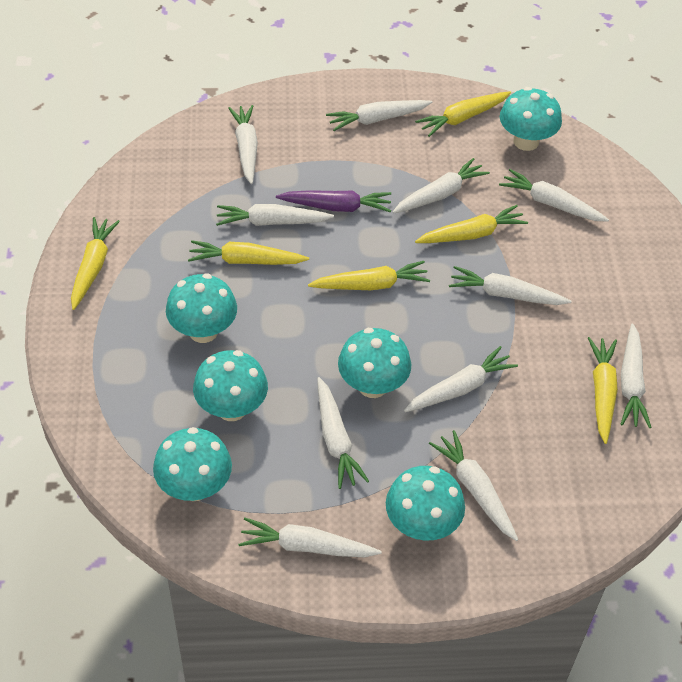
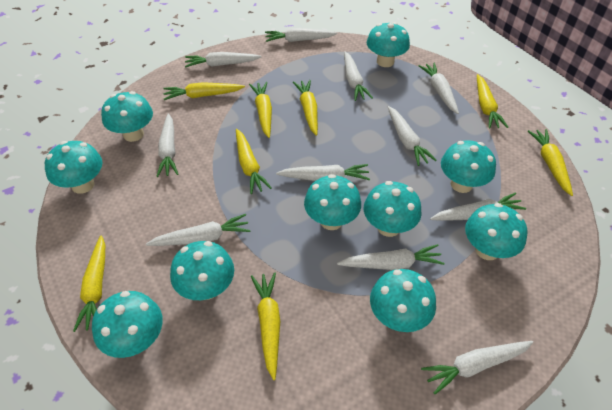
purple carrot: [276,190,391,212] = 1 -> none = 0
turquoise mushroom: [153,427,232,501] [166,274,237,343] [193,350,268,421] [338,328,411,398] [386,466,465,541] [500,87,562,151] = 6 -> [45,141,102,194] [92,291,163,358] [101,91,153,142] [170,241,234,300] [304,174,361,230] [364,181,422,237] [367,22,410,67] [370,269,436,332] [441,140,496,193] [465,203,527,260] = 10
yellow carrot: [71,217,120,310] [188,240,309,265] [308,261,430,290] [415,91,511,137] [415,205,528,243] [588,337,618,444] = 6 -> [73,235,105,332] [163,82,245,100] [236,129,272,194] [249,82,272,138] [251,272,280,380] [293,80,318,136] [477,74,508,129] [528,129,573,196] = 8

